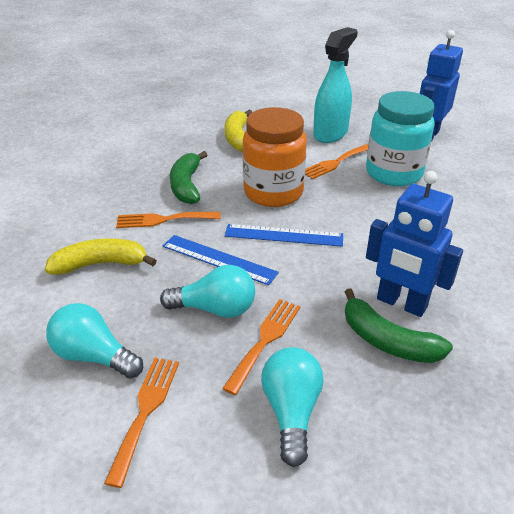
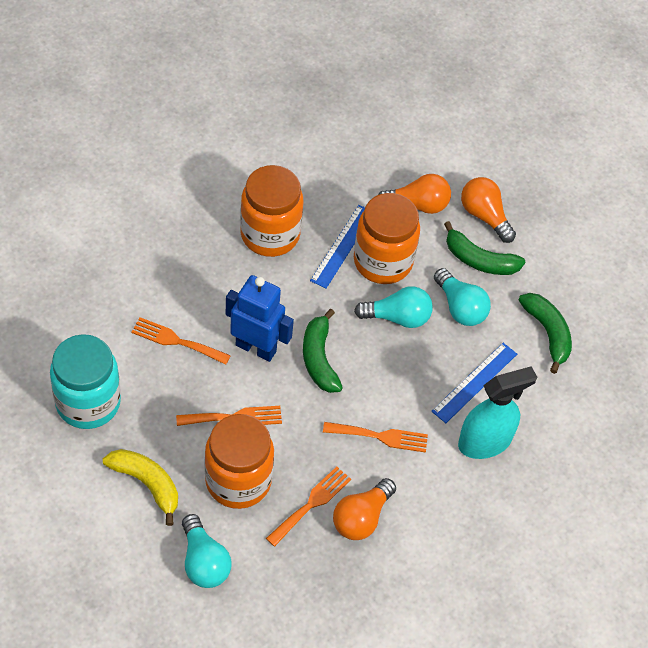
blue robot: [366,171,463,317] [420,30,463,140] = 2 -> [226,275,294,362] = 1
green banana: [170,151,207,204] [345,288,453,363] = 2 -> [303,309,343,393] [444,221,525,275] [518,293,572,374] = 3
orange jar: [242,107,307,207] = 1 -> [205,414,274,509] [240,165,303,257] [354,193,420,284] = 3
orange light bulb: none = 0 -> [333,478,396,540] [378,174,451,214] [461,177,516,243] = 3
yellow banana: [45,239,157,275] [225,110,252,152] = 2 -> [103,449,178,526] = 1

